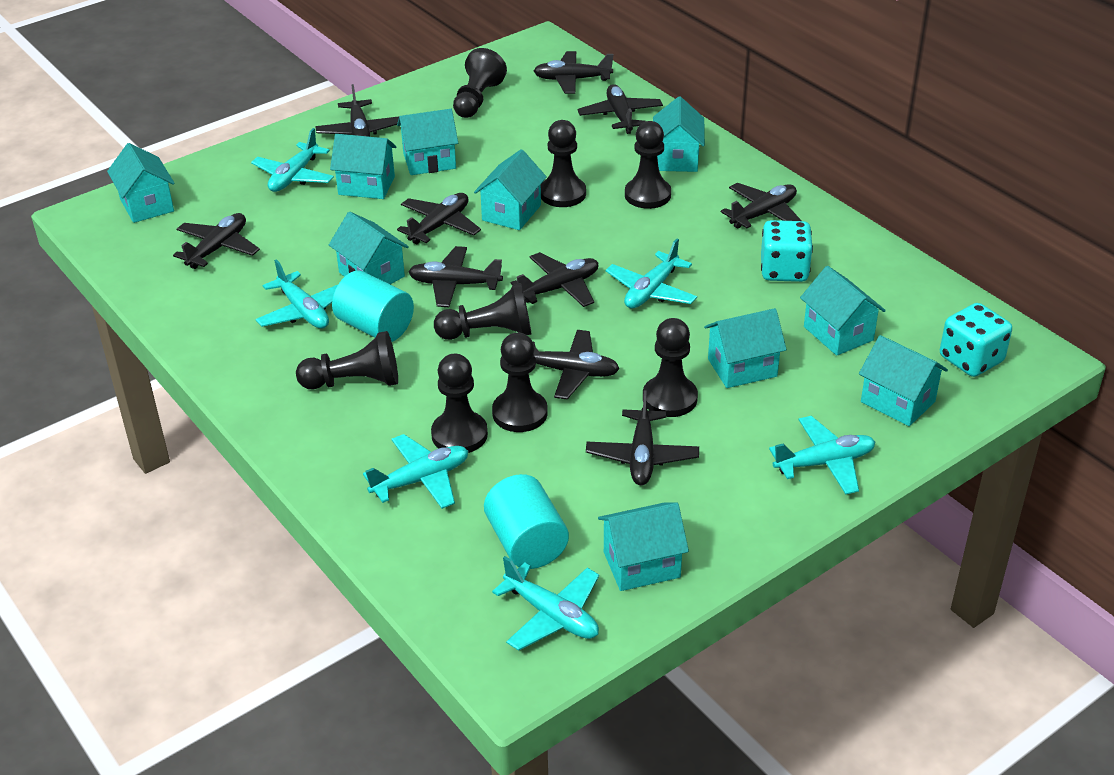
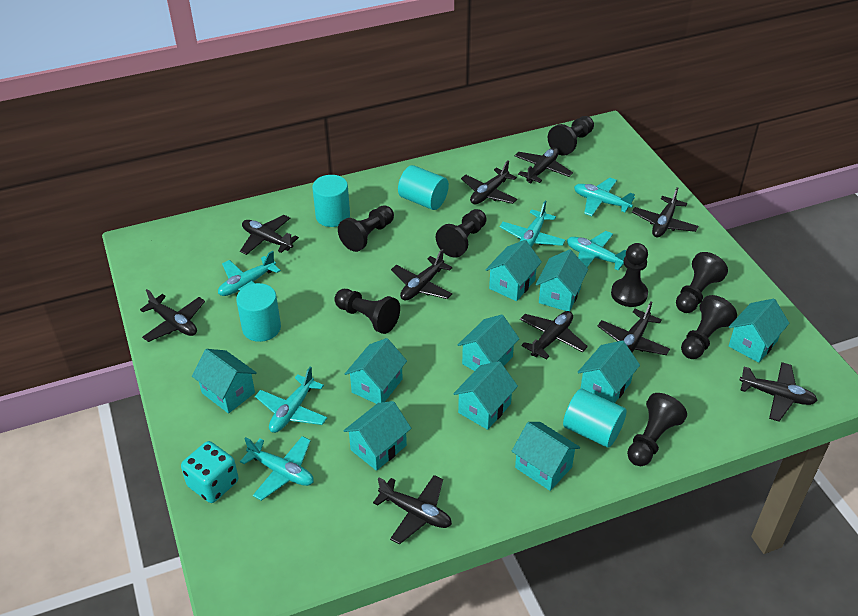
turquoise cylinder: [332,270,414,342] [484,474,569,569] = 2 -> [236,283,281,342] [312,175,350,227] [398,165,449,210] [563,389,627,448] = 4
turquoise dice: [761,220,813,282] [940,303,1012,377] = 2 -> [181,441,239,503] = 1

